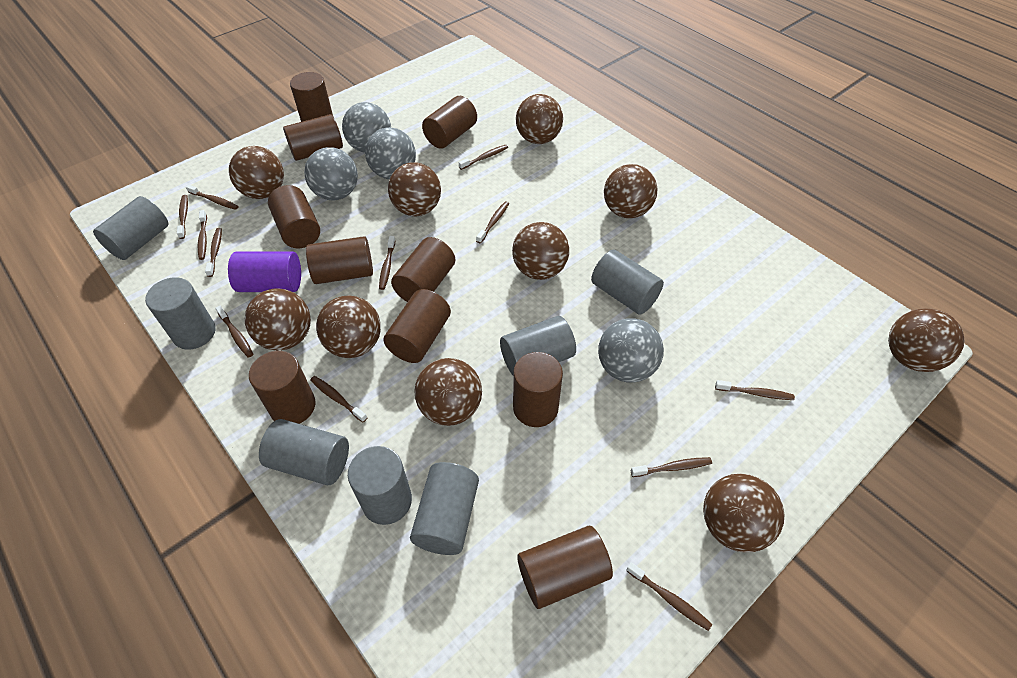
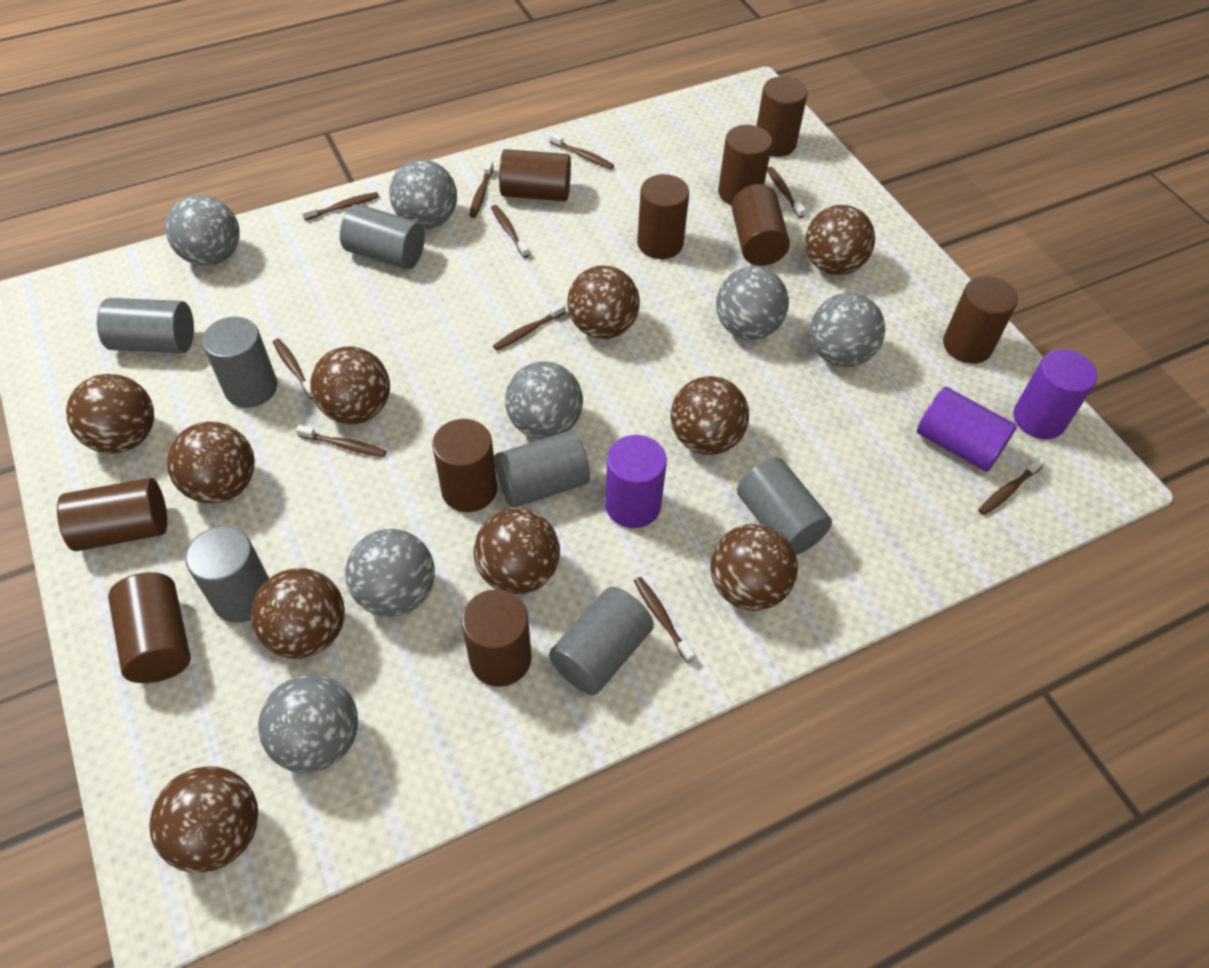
brown toothbrush: [177,195,188,239] [186,185,239,210] [198,210,207,260] [205,228,222,277] [215,306,253,358] [310,376,367,422] [379,236,395,290] [459,145,508,170] [476,201,509,244] [626,562,712,631] [631,457,712,477] [715,380,795,400] = 12 -> [273,338,313,399] [296,425,386,457] [301,192,379,220] [469,160,494,218] [491,205,529,258] [493,303,566,351] [550,133,614,169] [634,577,695,663] [767,167,806,218] [978,457,1046,515] = 10
grey ball: [304,147,358,200] [342,102,391,153] [365,127,416,179] [598,318,664,383] = 4 -> [165,195,240,266] [258,674,358,773] [345,529,435,617] [389,160,457,229] [505,361,583,439] [716,267,789,340] [810,293,886,367] = 7
purple cylinder: [228,251,301,292] = 1 -> [605,435,667,528] [917,387,1017,472] [1014,349,1097,439] = 3

